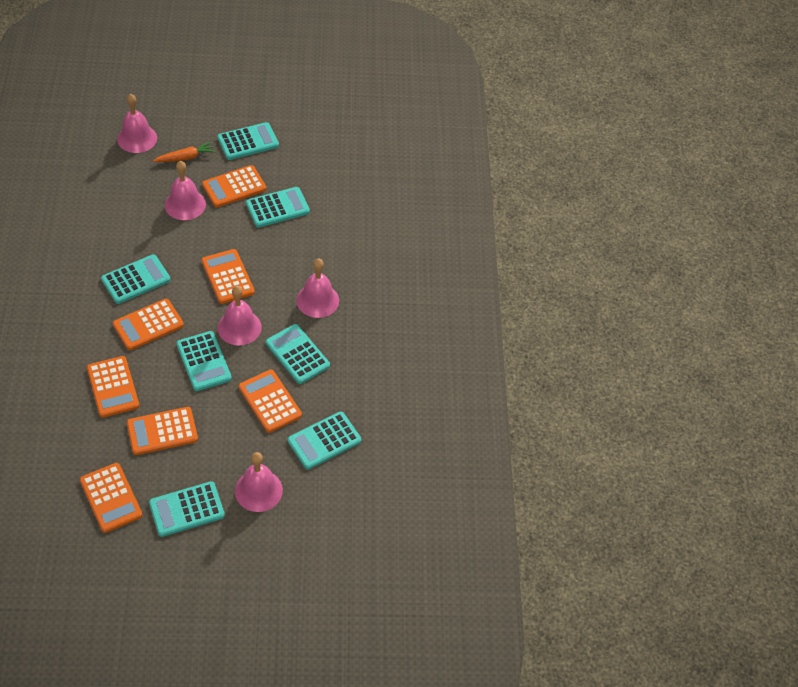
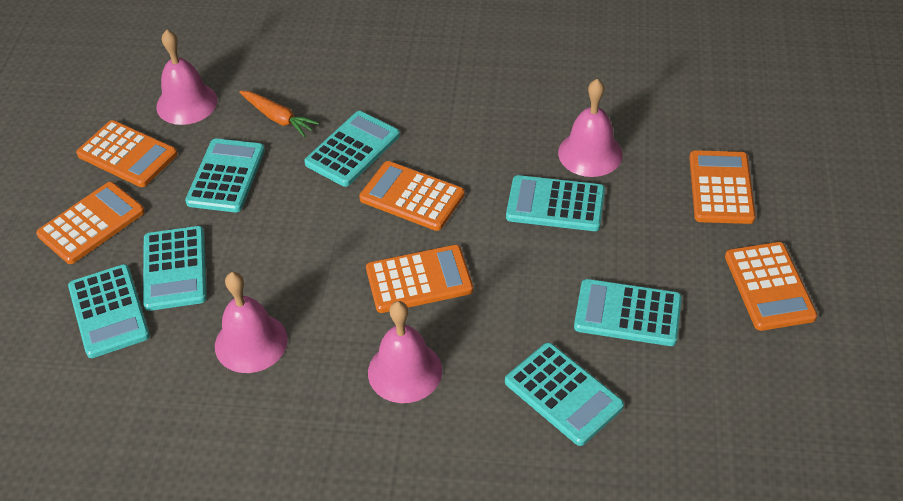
orange calculator: [80,463,143,533] [87,356,139,418] [113,299,184,350] [127,407,198,455] [201,249,255,304] [202,165,266,207] [239,369,302,433] = 7 -> [36,182,145,264] [76,120,177,187] [359,161,465,231] [366,245,473,313] [689,150,756,224] [725,242,817,331] = 6
pink bell: [117,94,157,153] [165,161,206,220] [218,286,262,345] [235,452,283,512] [296,259,339,318] = 5 -> [156,30,217,125] [215,272,288,373] [368,301,442,403] [558,79,623,177] = 4

